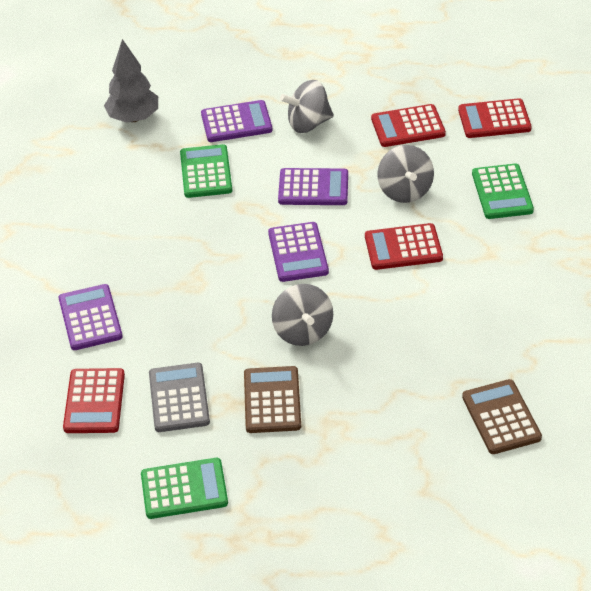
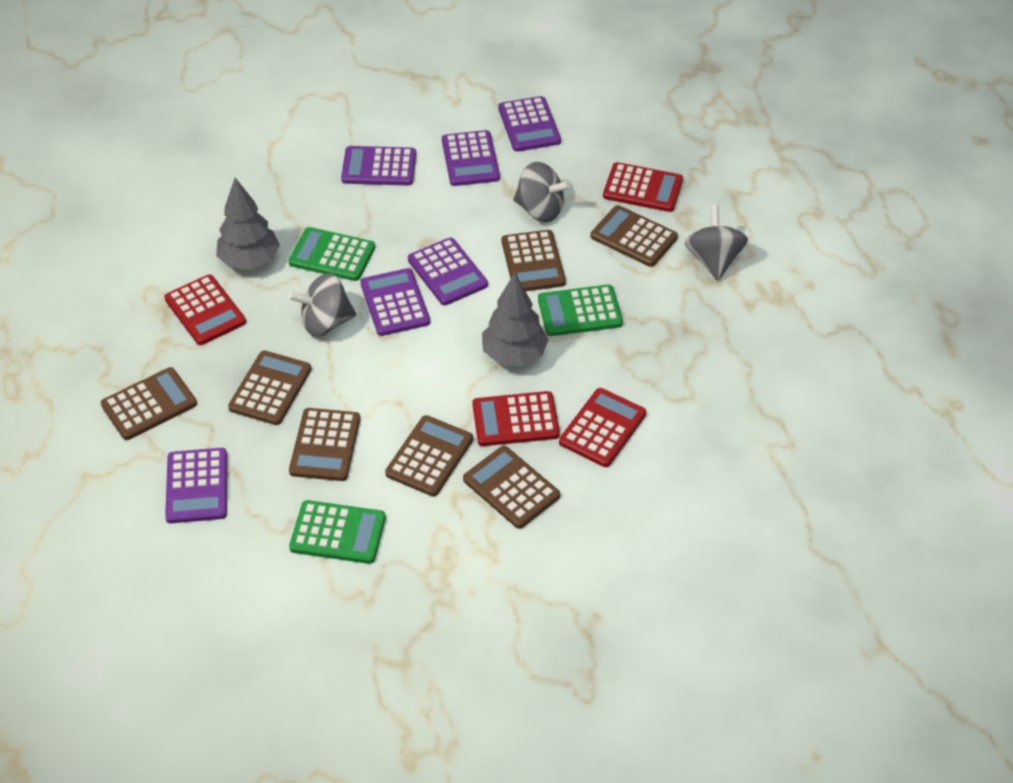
brown calculator: [244,366,301,433] [462,379,542,454] = 2 -> [101,367,197,440] [228,350,311,425] [289,408,360,481] [385,415,473,496] [463,446,560,529] [502,230,566,291] [591,205,678,267] = 7
grey calculator: [149,363,210,432] = 1 -> none = 0
grey tree: [104,39,158,123] = 1 -> [216,178,280,269] [482,273,548,366] = 2
purple calculator: [59,284,123,350] [201,100,272,142] [268,222,329,282] [278,168,348,205] = 4 -> [165,448,227,523] [341,146,416,186] [360,268,430,336] [408,238,488,305] [442,130,500,186] [498,96,561,152] = 6

